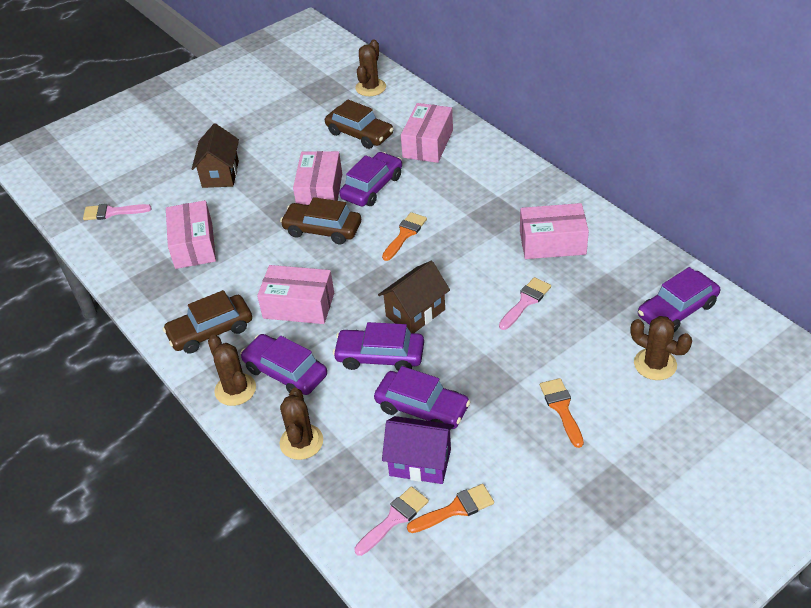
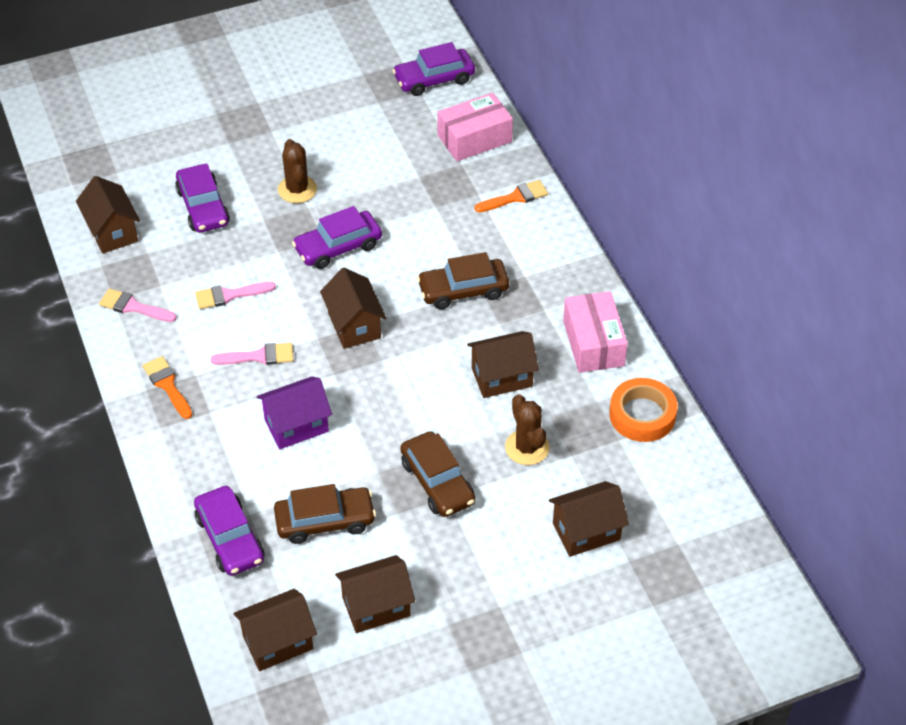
brown cactus: [208,335,256,406] [280,388,323,460] [355,40,386,96] [630,316,692,380] = 4 -> [278,139,317,203] [505,394,549,465] = 2
brown house: [192,123,239,188] [378,261,450,333] = 2 -> [76,176,140,254] [234,589,317,671] [320,268,386,349] [335,555,415,633] [467,331,539,398] [549,481,629,557] = 6
orange brush: [382,212,427,261] [407,484,494,533] [540,378,584,448] = 3 -> [143,356,192,419] [475,180,548,212] = 2
orange tape: none = 0 -> [609,378,678,442] = 1
pink box: [166,200,216,269] [257,265,334,324] [293,151,342,205] [401,103,453,163] [520,203,589,259] = 5 -> [437,92,513,161] [563,291,628,373] = 2
purple car: [240,334,327,395] [333,322,424,371] [339,152,402,206] [374,366,470,429] [638,267,720,332] = 5 -> [175,163,230,233] [194,486,264,576] [292,206,382,269] [392,42,475,96] = 4

